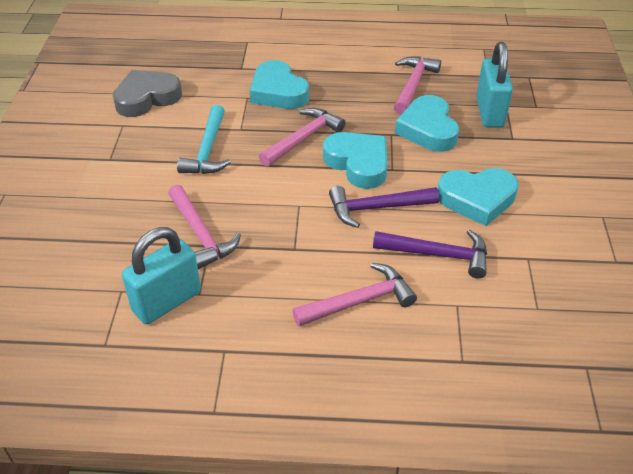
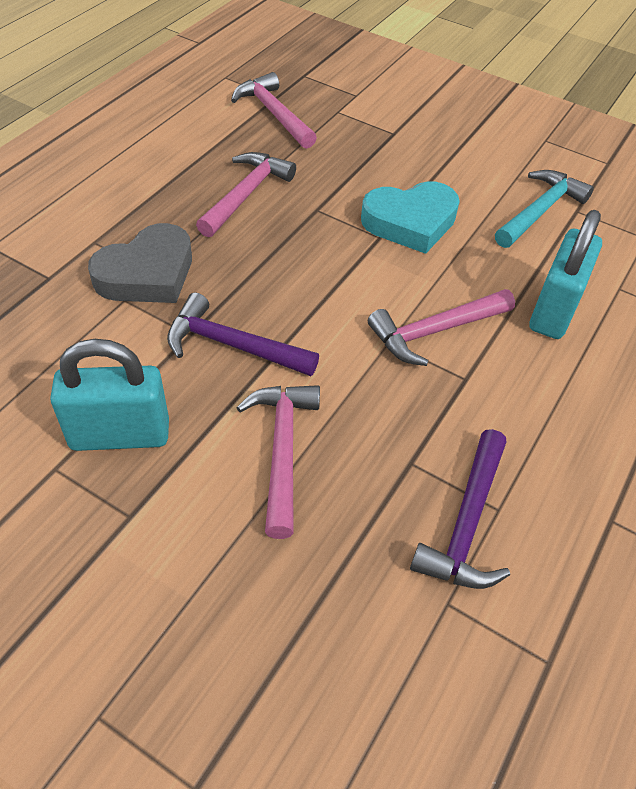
turquoise heart: [250,60,309,109] [323,132,388,189] [395,95,459,152] [438,168,518,226] = 4 -> [361,181,460,254] = 1

